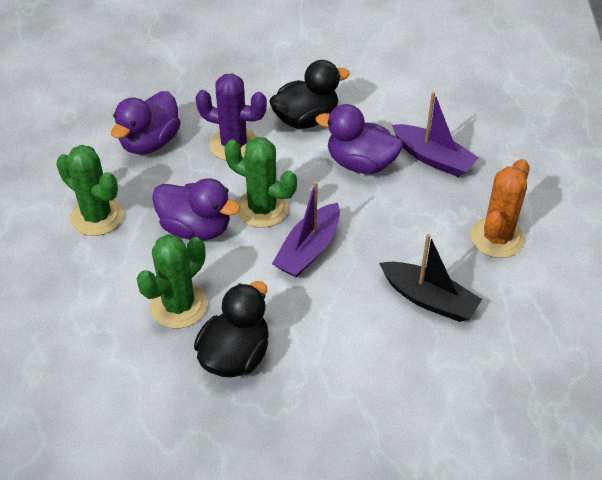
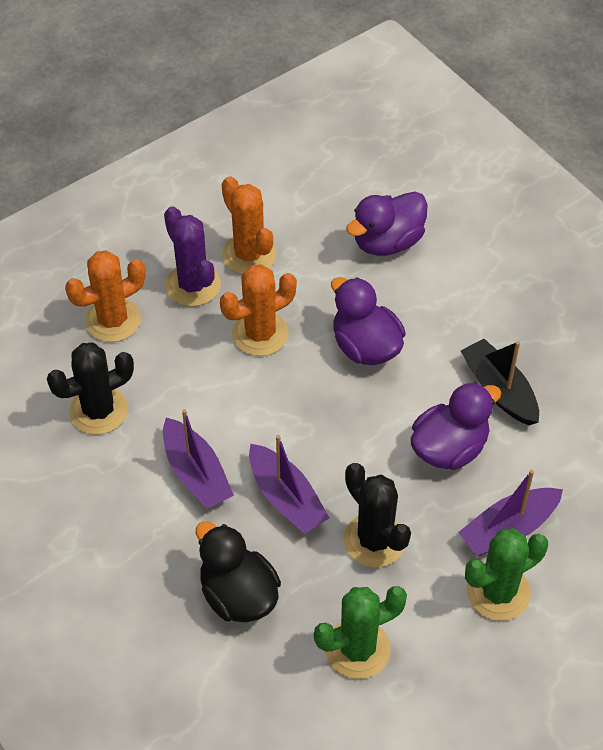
black cactus: none = 0 -> [47,343,134,435] [344,463,411,567] = 2
black duck: [194,281,269,377] [269,60,350,129] = 2 -> [196,521,281,622] = 1
green cactus: [56,145,123,236] [136,234,207,328] [224,137,297,228] = 3 -> [314,586,407,679] [465,528,548,621] = 2
orange cactus: [470,159,530,258] = 1 -> [65,250,146,342] [220,264,297,356] [222,176,277,274] = 3
purple boat: [272,181,340,278] [392,92,479,177] = 2 -> [163,409,234,509] [249,435,329,534] [458,470,563,556] = 3

